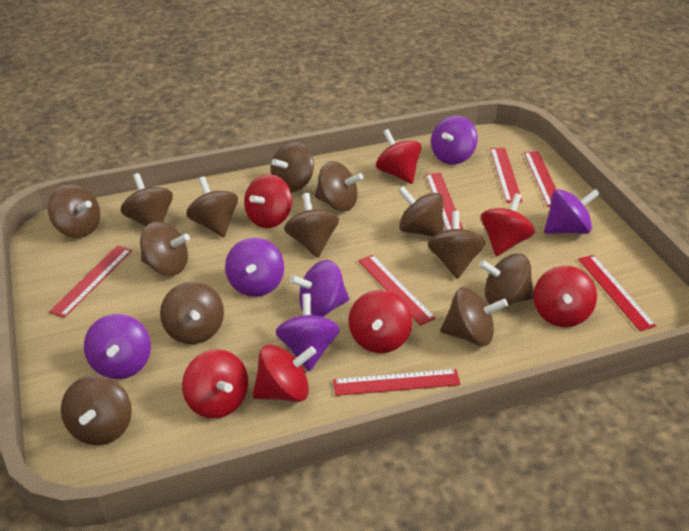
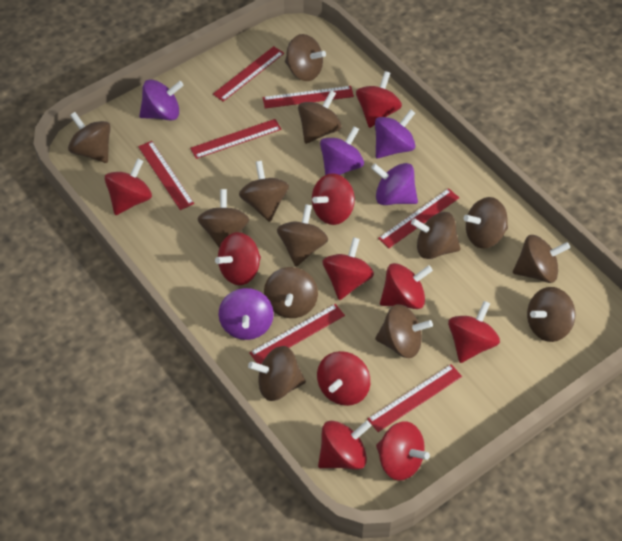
purple spinning top: [84,314,151,379] [225,237,284,297] [276,293,340,371] [290,260,349,317] [431,116,478,164] [544,189,600,234] = 6 -> [139,79,184,121] [219,288,274,340] [320,126,364,175] [371,163,418,205] [375,109,416,158] = 5
red spinning top: [182,349,248,419] [244,174,292,228] [252,345,317,402] [349,290,412,353] [376,129,421,184] [481,193,535,256] [534,266,597,327] = 7 -> [105,158,152,215] [215,232,261,285] [312,173,355,225] [317,351,370,406] [318,420,371,470] [322,237,374,300] [356,71,402,128] [376,421,430,481] [380,263,433,309] [448,301,500,363] = 10

